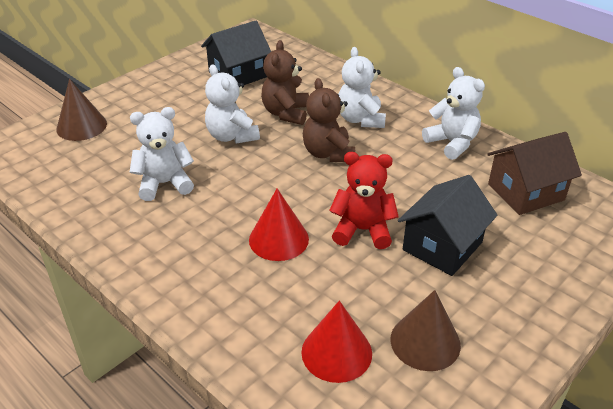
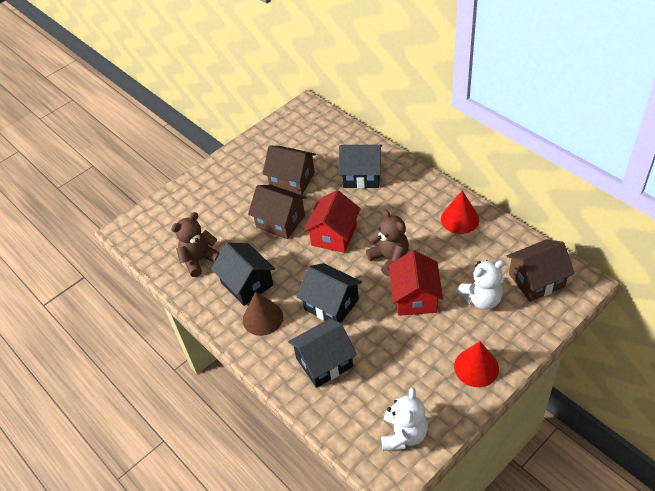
black house: [201,21,271,85] [398,175,497,276] = 2 -> [211,242,275,306] [288,319,357,388] [296,263,362,323] [339,145,382,189] = 4
brown cone: [56,79,107,141] [390,290,461,371] = 2 -> [243,292,283,336] = 1
brown house: [487,132,582,215] = 1 -> [248,185,307,239] [263,146,316,195] [507,239,575,302] = 3
red house: none = 0 -> [304,190,361,253] [389,250,443,316] = 2
red teddy bear: [329,152,399,249] = 1 -> none = 0
white teddy bear: [130,107,194,201] [205,64,260,144] [338,47,386,128] [422,67,485,160] = 4 -> [381,387,428,451] [457,260,505,310] = 2

